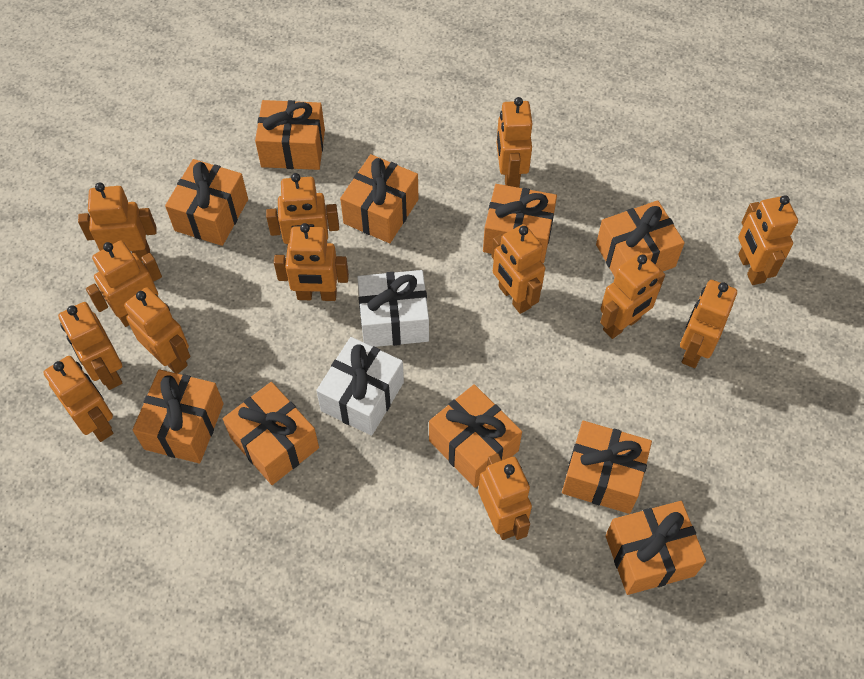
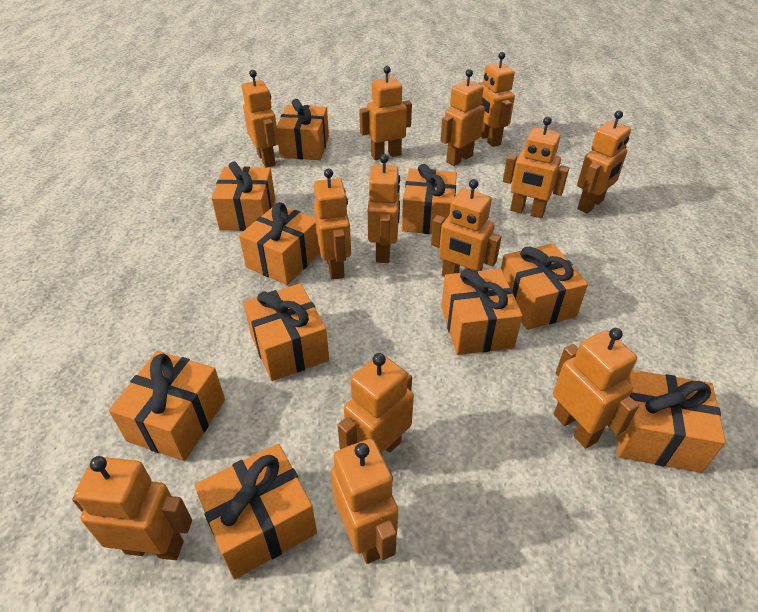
white gift: [316,337,404,436] [357,270,429,347] = 2 -> none = 0

